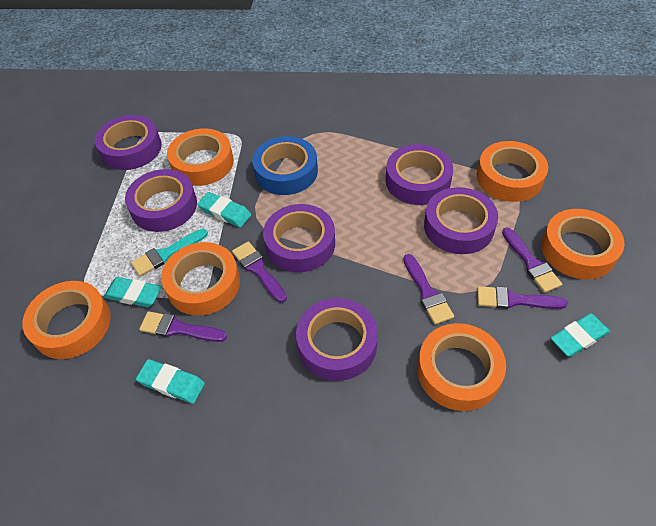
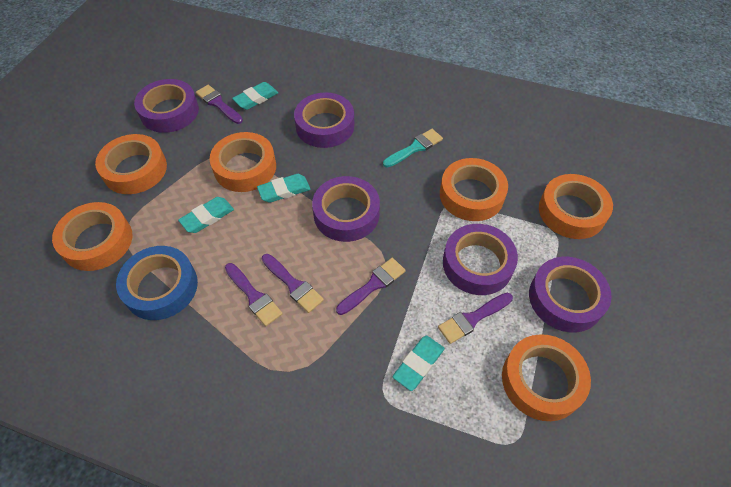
purple tape: [95,115,162,170] [125,169,197,232] [263,204,335,272] [296,298,378,381] [386,144,453,205] [424,187,498,254] = 6 -> [134,79,199,133] [294,93,354,148] [312,176,380,242] [443,224,518,295] [529,257,611,332] = 5

